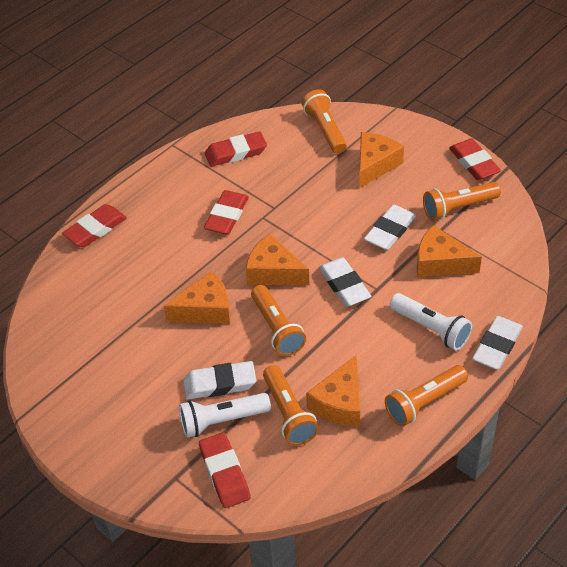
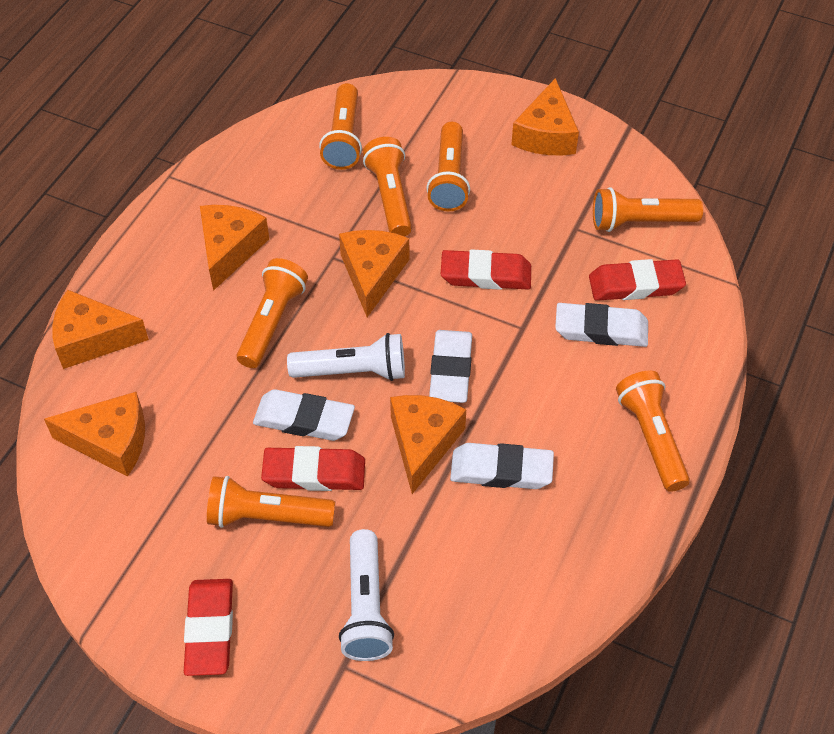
orange cheese: [164,270,230,324] [246,234,310,285] [306,355,360,427] [359,132,404,188] [417,225,482,278] = 5 -> [44,392,145,477] [52,290,149,369] [200,205,269,291] [339,230,409,317] [390,395,466,494] [511,78,579,155] = 6
orange flashlight: [251,285,306,356] [263,365,319,446] [302,90,347,154] [385,365,468,426] [423,182,501,221] = 5 -> [207,476,335,528] [237,258,308,368] [319,83,362,170] [363,137,412,237] [426,122,470,211] [593,187,703,232] [616,371,690,492] = 7
red eraser: [62,204,127,247] [199,432,251,508] [204,190,249,235] [205,131,267,167] [449,139,501,180] = 5 -> [184,579,233,676] [261,446,365,491] [441,249,531,290] [589,259,686,301] = 4

